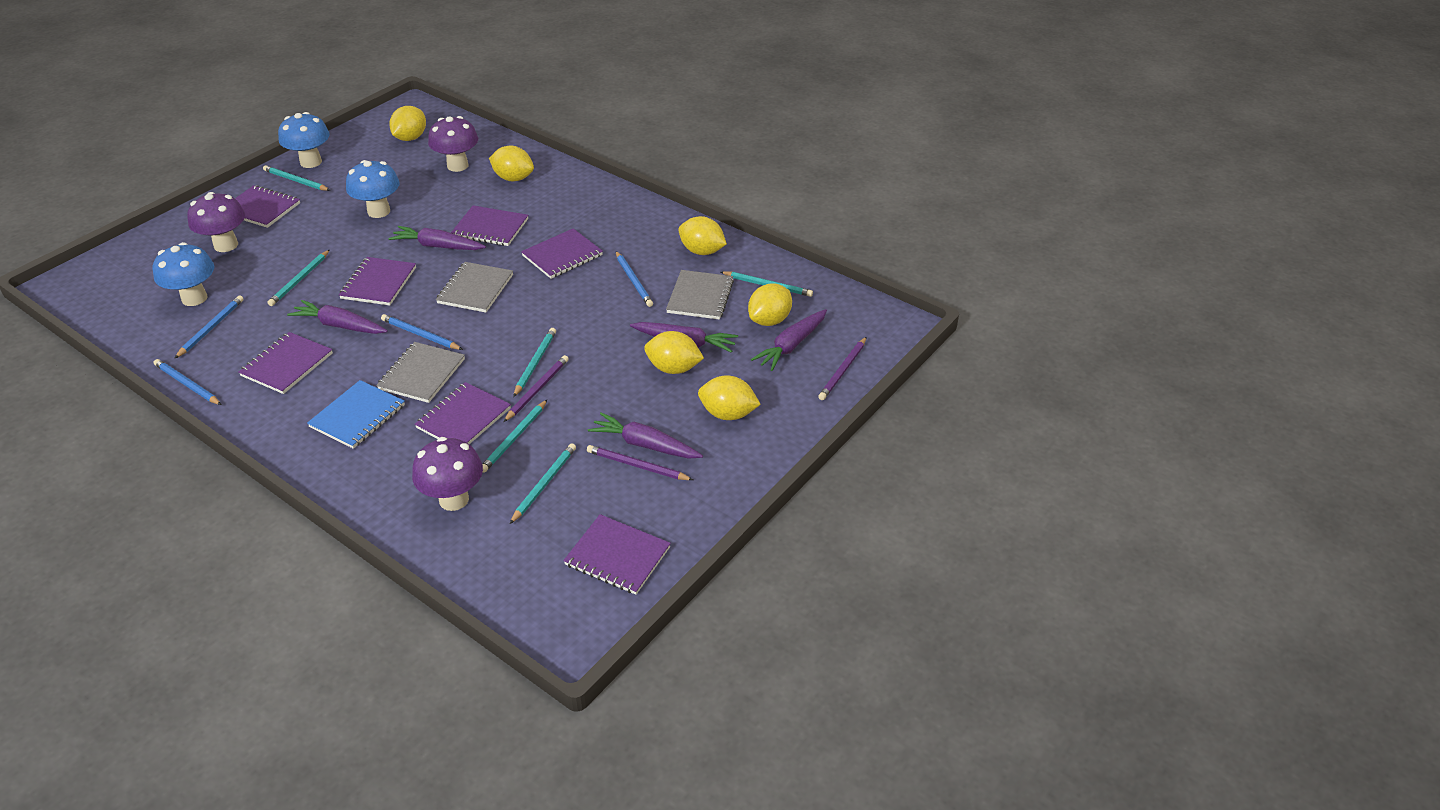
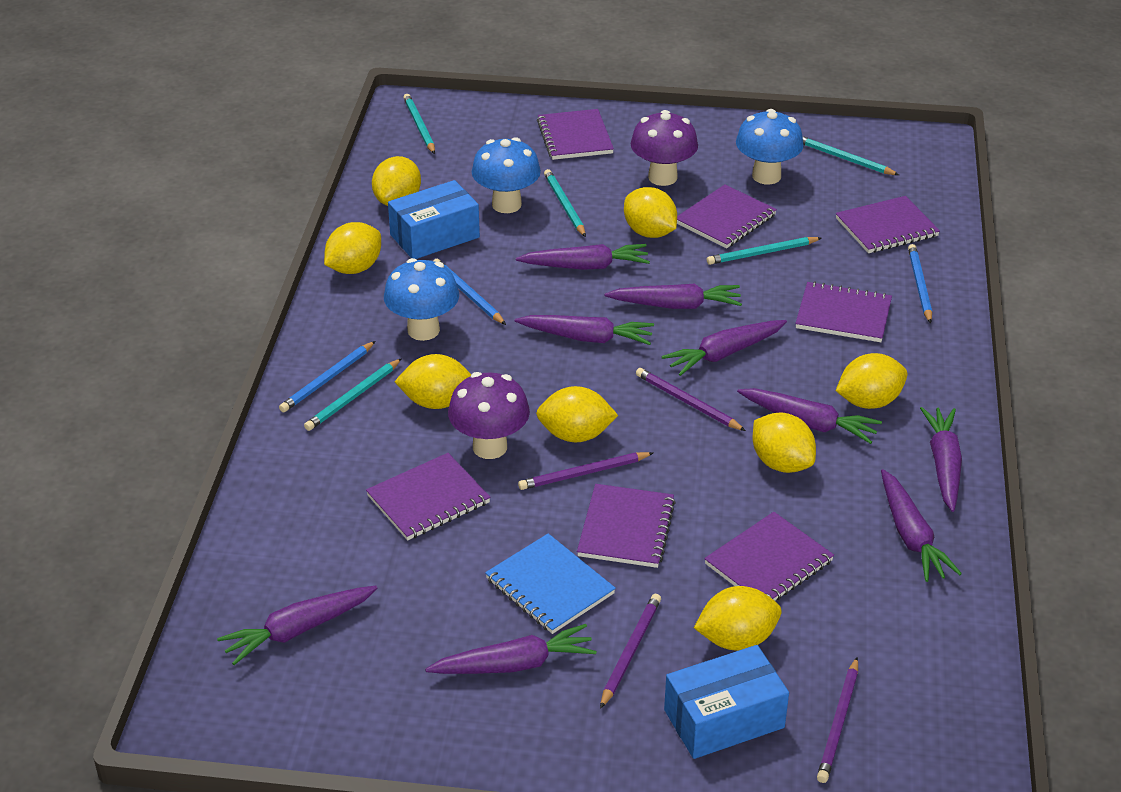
blue box: none = 0 -> [388,180,480,259] [664,645,789,759] = 2
blue pencil: [154,359,221,405] [174,295,244,359] [381,314,463,350] [616,251,653,307] = 4 -> [279,341,375,412] [433,259,506,325] [908,244,932,324] = 3
grey notebook: [376,342,465,403] [436,262,513,312] [666,270,734,320] = 3 -> none = 0
purple carrot: [287,300,388,334] [388,226,486,250] [588,412,703,459] [630,322,738,353] [751,309,827,371] = 5 -> [217,586,377,665] [425,624,596,674] [515,315,654,345] [516,244,650,270] [604,284,742,309] [661,320,787,376] [737,388,882,444] [881,469,962,582] [920,407,962,512] = 9
purple mushroom: [187,192,245,252] [412,437,483,511] [428,116,478,172] = 3 -> [448,372,530,459] [630,110,698,186] = 2
purple pencil: [503,355,569,422] [587,445,693,480] [818,337,866,400] = 3 -> [518,452,653,490] [600,594,661,709] [636,368,746,431] [817,657,858,783] = 4
turquoise pencil: [263,165,330,191] [267,250,330,306] [482,399,548,473] [510,443,576,524] [513,328,556,397] [721,271,813,297] = 6 -> [304,358,402,431] [403,94,435,154] [544,169,586,237] [707,237,821,265] [803,136,899,175] = 5
yellow lemon: [389,106,426,141] [489,146,534,181] [644,331,704,374] [678,216,727,255] [698,376,761,420] [748,284,792,326] = 6 -> [324,222,381,274] [372,156,421,206] [394,354,471,409] [536,386,618,442] [624,187,677,238] [694,586,782,651] [753,412,816,473] [836,353,907,409] = 8

